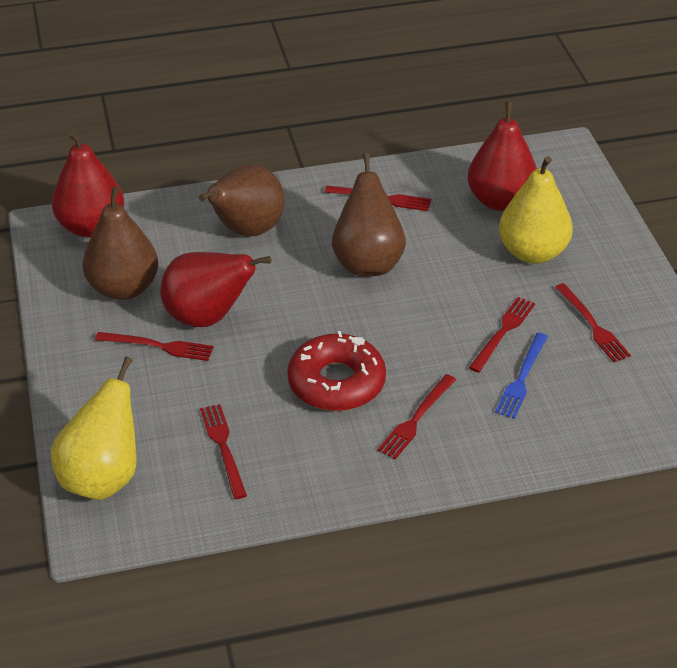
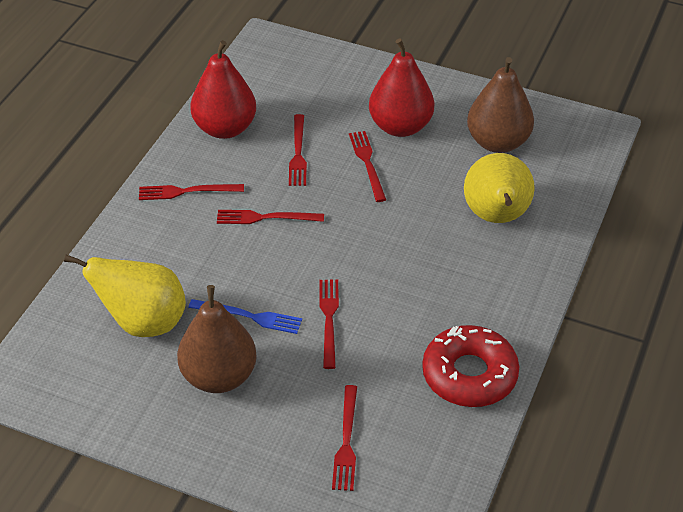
brown pear: [83,187,158,300] [199,164,285,237] [332,153,406,276] = 3 -> [177,285,257,393] [467,57,534,153] = 2
red pear: [52,131,124,237] [160,252,272,327] [467,101,537,211] = 3 -> [190,40,256,139] [369,38,434,137] = 2

